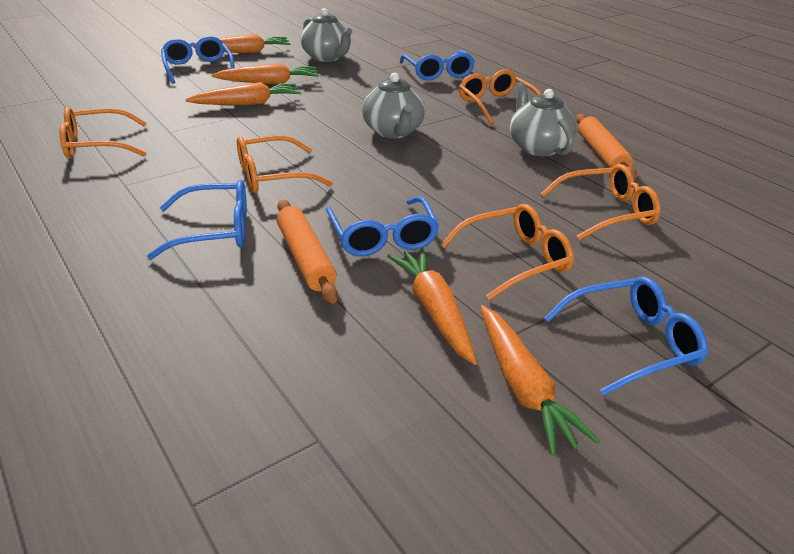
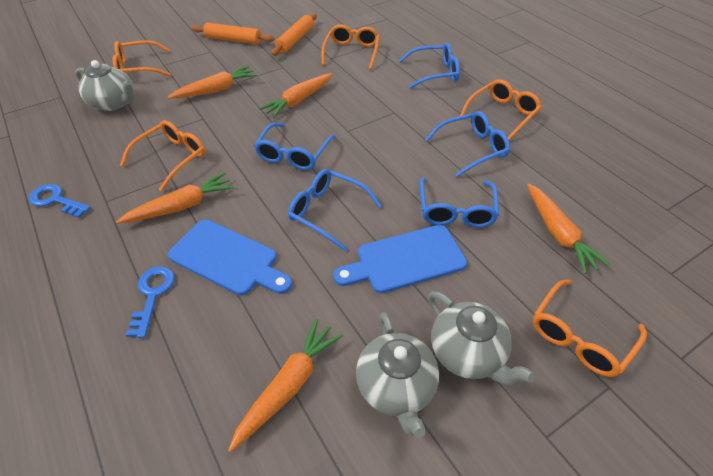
blue cutting board: none = 0 -> [168,220,292,296] [333,225,467,293] = 2
blue key: none = 0 -> [29,184,91,218] [126,266,175,338] = 2

